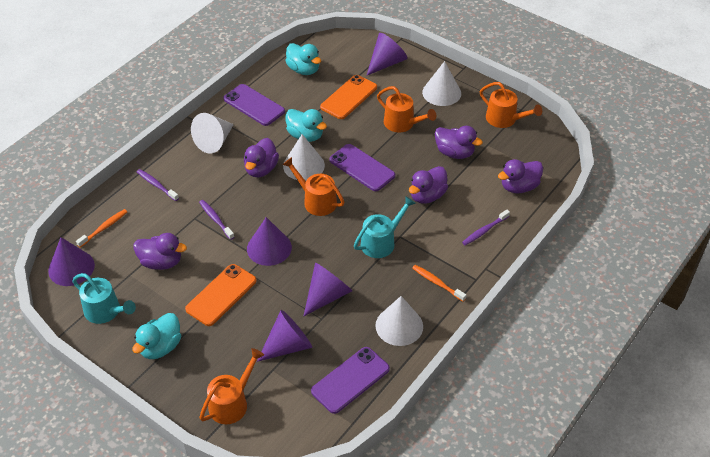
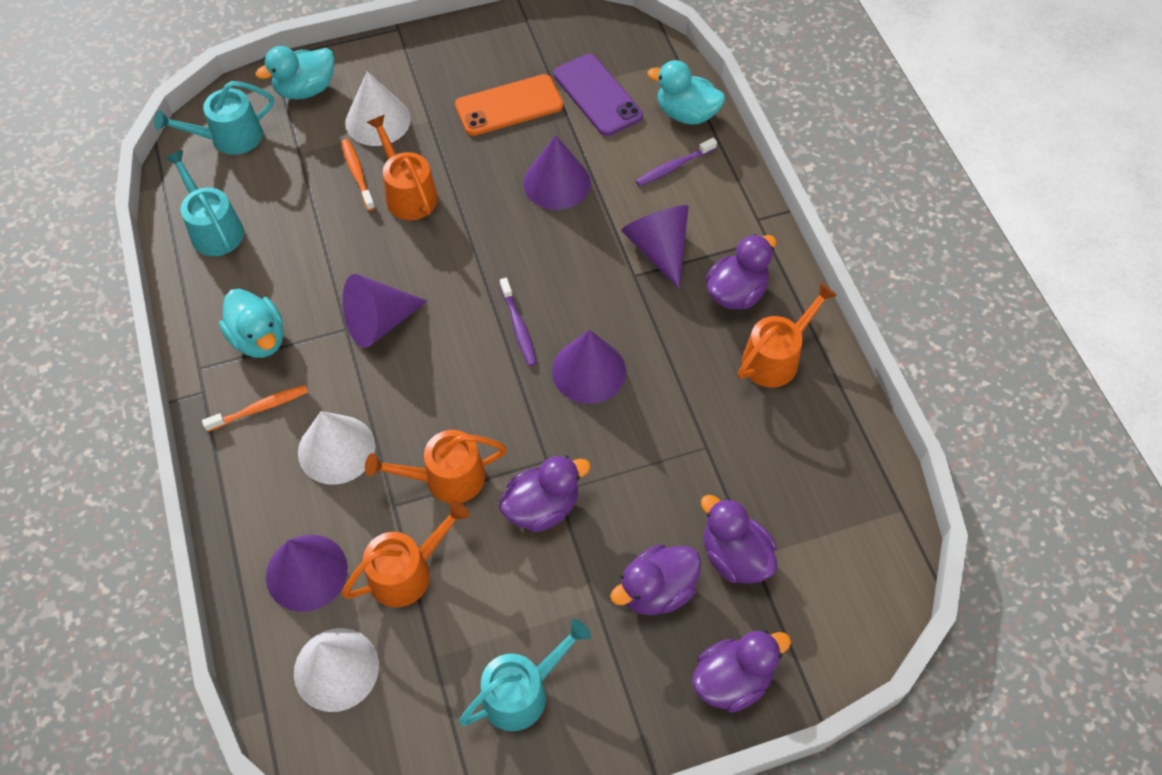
orange phone: [185,264,256,326] [320,75,377,119] = 2 -> [455,74,563,136] = 1
purple phone: [223,84,285,126] [311,347,390,414] [329,144,395,191] = 3 -> [554,54,643,136] = 1
purple toothbrush: [137,169,179,201] [199,200,234,240] [462,210,510,245] = 3 -> [500,278,537,366] [636,138,717,186] = 2
turquoise watering can: [72,273,136,324] [354,196,416,258] = 2 -> [154,81,274,155] [164,150,244,256] [459,619,591,731] = 3
white cone: [191,113,234,154] [283,134,325,181] [375,296,423,346] [422,61,461,106] = 4 -> [294,628,379,712] [298,411,375,485] [345,71,411,146] = 3

